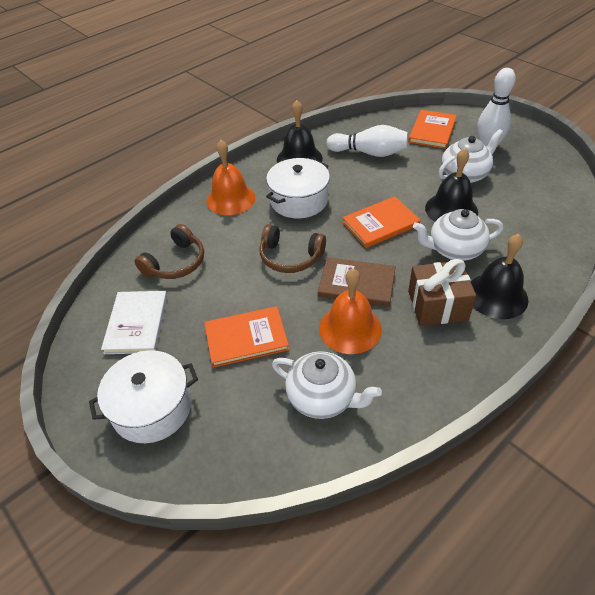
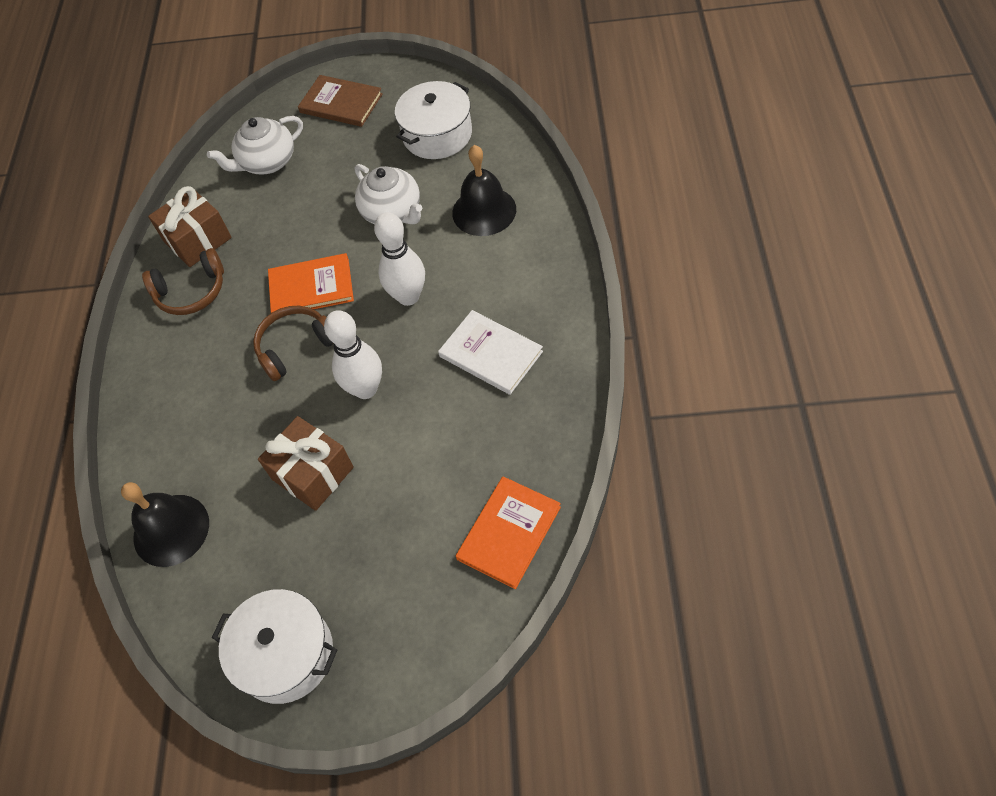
black bell: [277,100,323,163] [425,148,478,221] [470,234,528,319] = 3 -> [121,482,209,567] [452,145,516,236] = 2
brown gift: [408,259,476,326] = 1 -> [148,186,232,267] [258,416,354,511] = 2
orange bell: [206,140,256,215] [319,269,382,354] = 2 -> none = 0
orange book: [204,306,289,368] [342,196,421,248] [408,110,457,149] = 3 -> [268,253,354,313] [456,476,561,589] = 2
white teapot: [272,351,382,419] [413,209,503,261] [438,129,503,183] = 3 -> [207,116,303,175] [355,164,422,224] = 2

